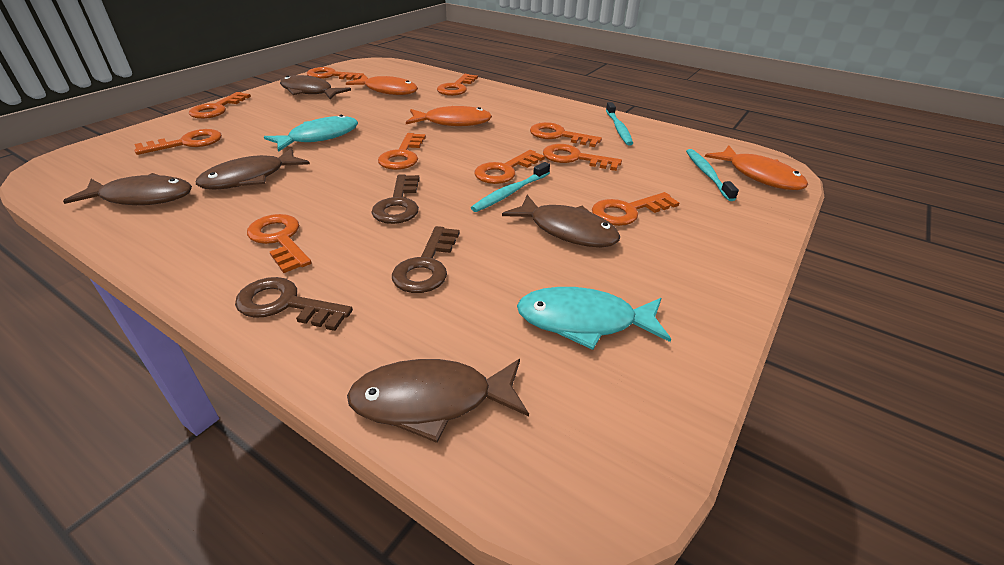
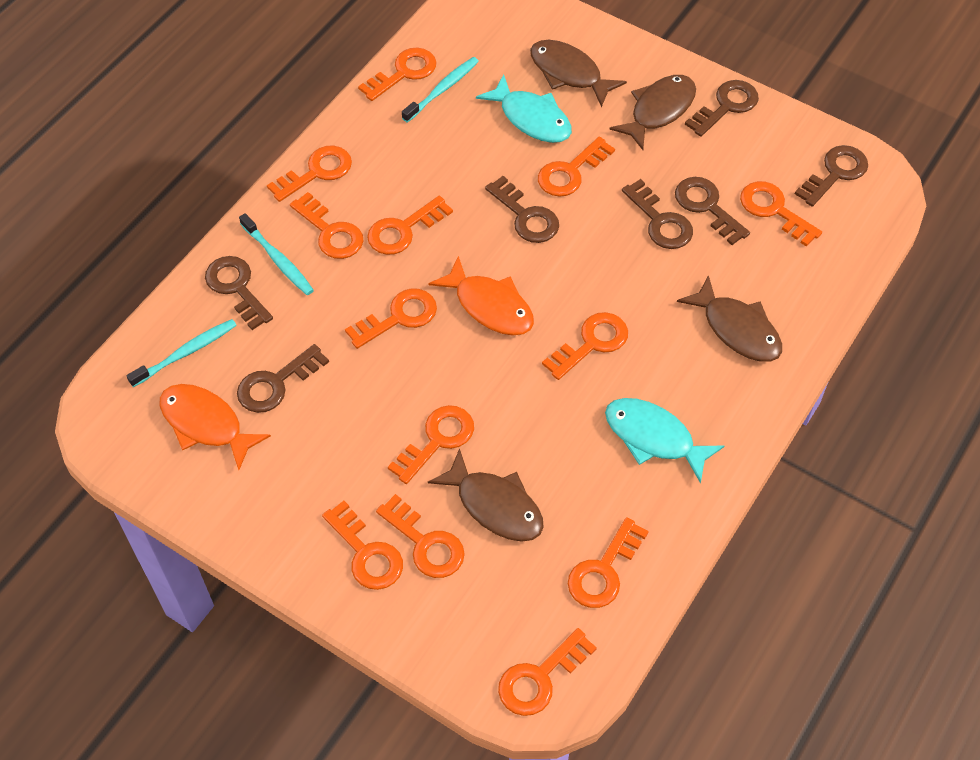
brown fish: [63,173,192,205] [196,148,310,189] [280,75,351,100] [347,359,529,443] [502,195,620,247] = 5 -> [428,448,544,542] [530,40,627,107] [609,75,696,150] [677,275,782,362] = 4
brown key: [235,277,353,331] [371,174,420,224] [392,226,460,293] = 3 -> [205,256,273,330] [237,344,329,413] [485,176,559,243] [622,179,693,249] [675,177,750,245] [685,80,759,137] [795,145,868,207] = 7
orange fish: [346,75,418,95] [406,106,492,126] [705,146,808,190] = 3 -> [160,384,271,470] [428,256,534,336] = 2
orange key: [134,129,222,155] [189,92,251,119] [247,214,312,273] [307,67,364,80] [378,133,426,170] [437,74,478,96] [474,150,545,184] [530,122,602,147] [543,144,622,171] [592,192,680,226] = 10 -> [267,146,352,202] [290,192,363,259] [322,501,403,590] [345,288,437,349] [358,48,436,101] [367,196,453,255] [376,494,465,578] [388,405,474,484] [498,628,597,716] [538,137,615,197] [542,312,628,380] [568,517,649,608] [740,181,822,247] = 13

